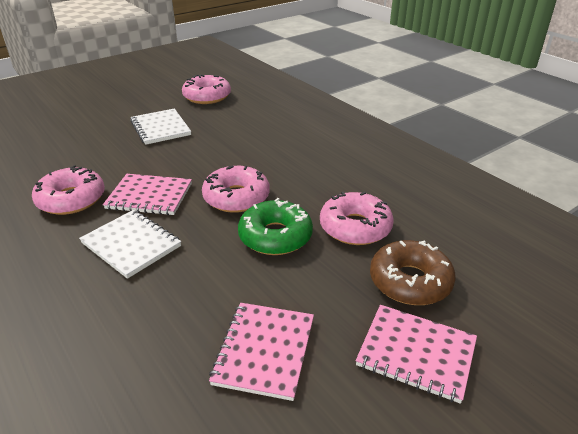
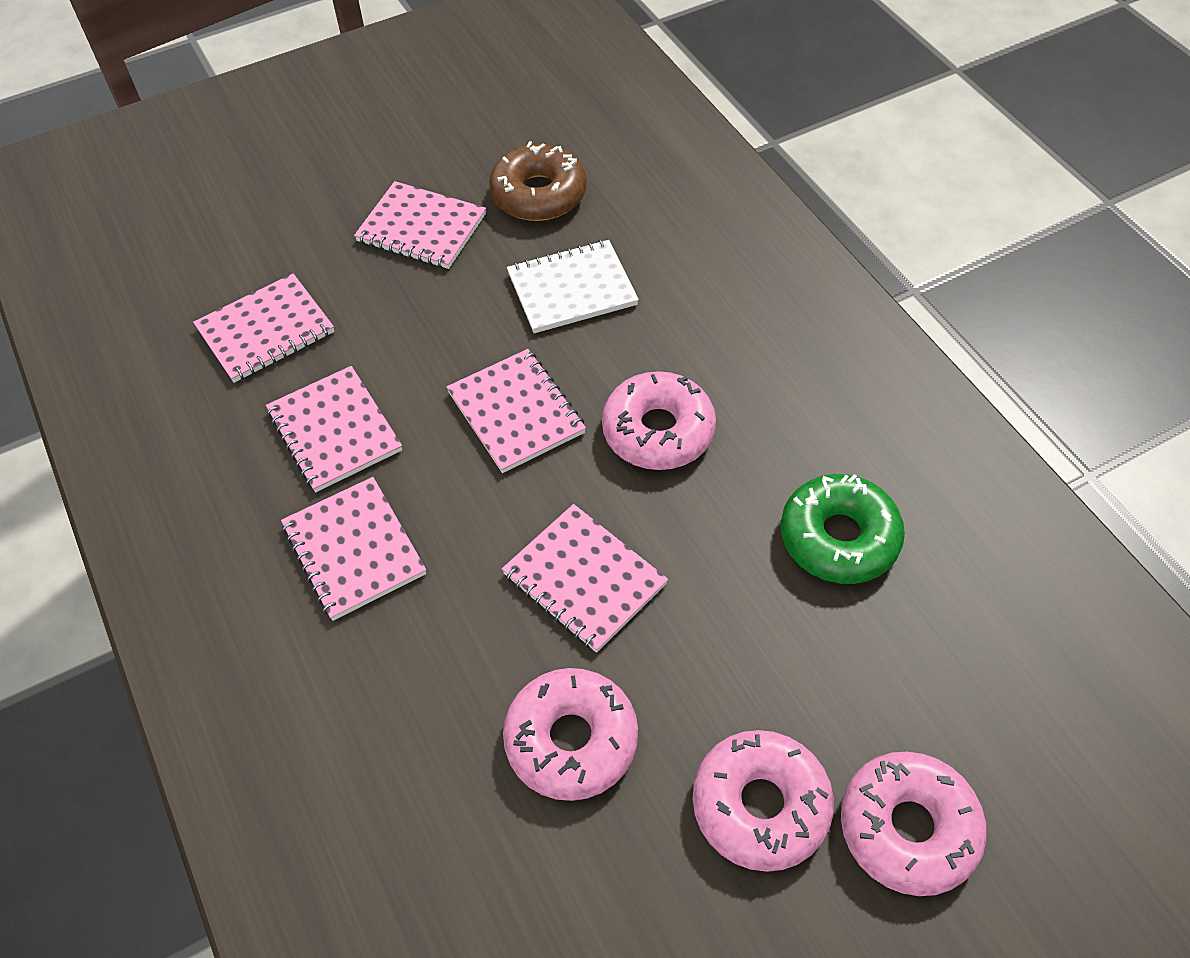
pink notebook: [103,174,192,215] [209,303,314,401] [356,305,477,404] = 3 -> [193,274,334,383] [266,366,402,492] [281,477,426,621] [354,181,486,269] [446,349,586,473] [502,504,668,653] = 6
white notebook: [79,210,181,279] [130,108,191,145] = 2 -> [507,240,639,333] = 1

